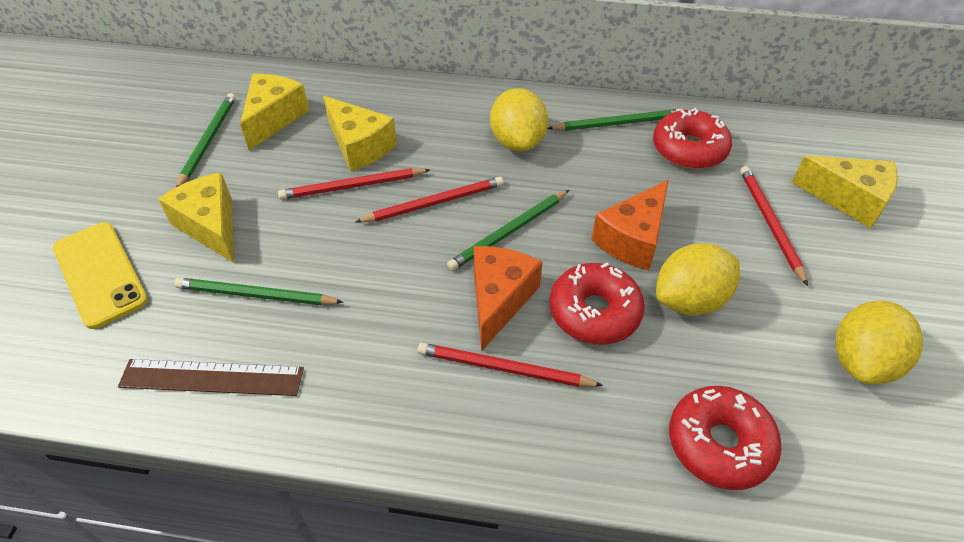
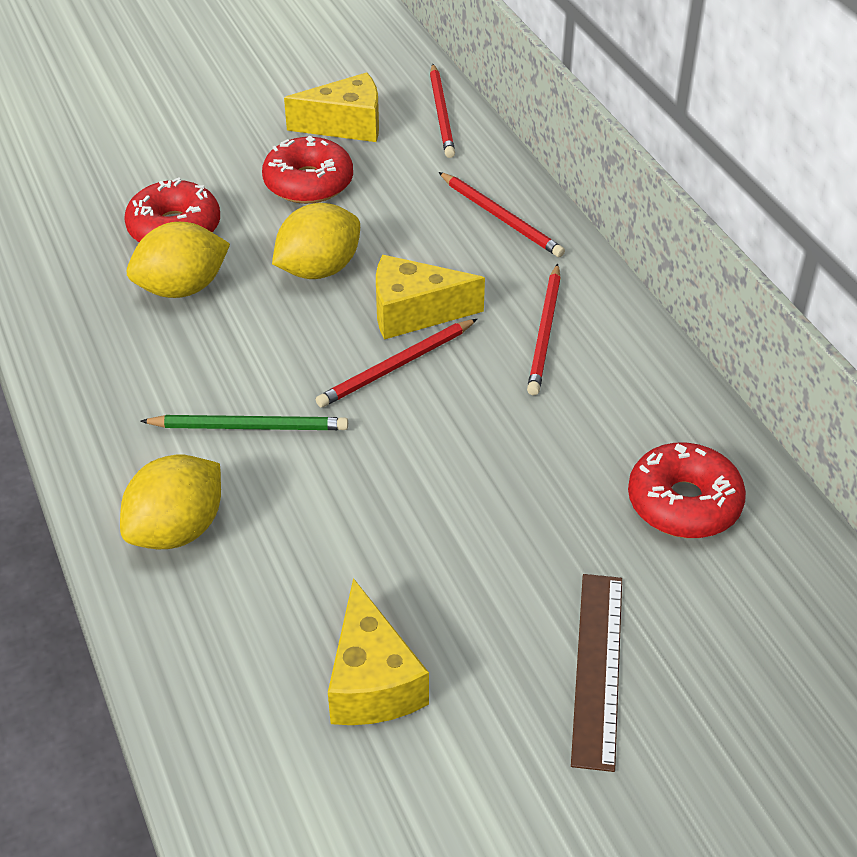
green pencil: [174,278,343,305] [176,93,236,187] [447,190,569,271] [547,109,682,131] = 4 -> [141,415,348,430] = 1
orange cheese: [474,246,543,352] [591,180,668,270] = 2 -> none = 0
yellow cheese: [158,172,234,263] [240,74,309,151] [323,96,397,171] [792,156,898,228] = 4 -> [284,72,379,142] [328,578,429,725] [376,255,485,340] = 3
yellow phone: [53,222,148,329] = 1 -> none = 0

